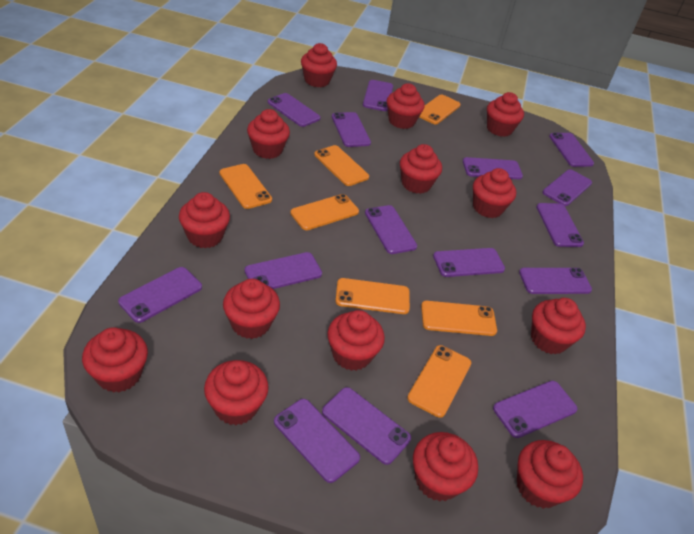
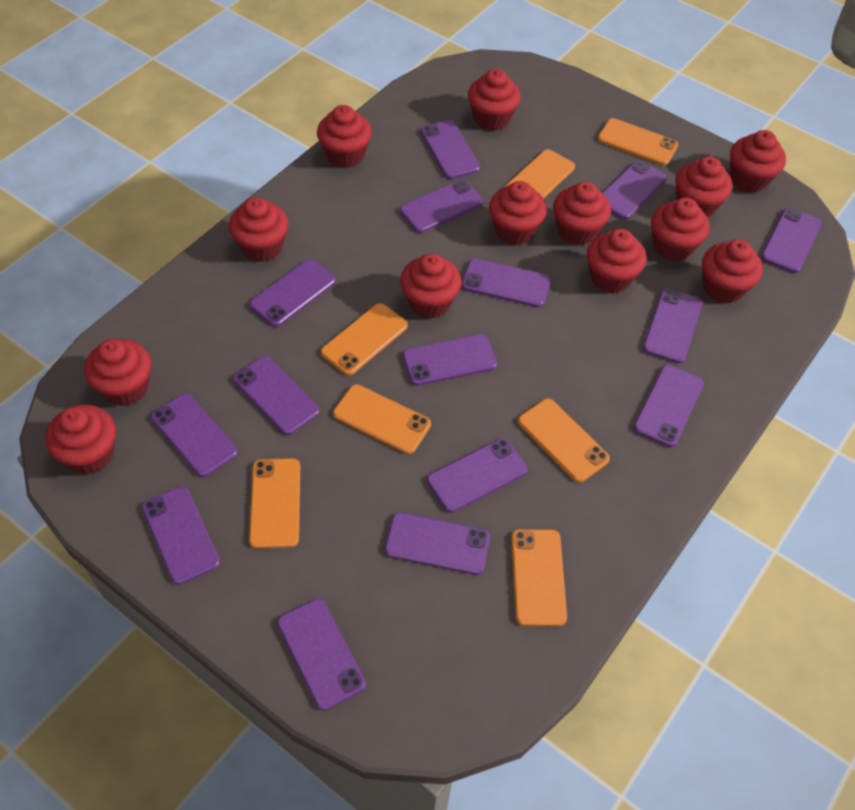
red cupcake: [82,327,148,393] [179,192,230,248] [204,360,269,425] [223,279,280,339] [247,109,290,159] [301,43,337,87] [327,310,385,371] [387,83,425,129] [400,144,442,194] [413,432,478,501] [473,168,516,218] [487,92,524,137] [517,440,583,509] [531,298,586,355] = 14 -> [45,405,116,474] [84,339,151,406] [229,197,288,262] [317,105,372,168] [400,253,462,319] [468,69,521,131] [489,181,547,245] [553,182,611,245] [587,229,647,293] [651,198,710,261] [676,156,732,217] [702,239,763,304] [730,130,786,193] = 13

